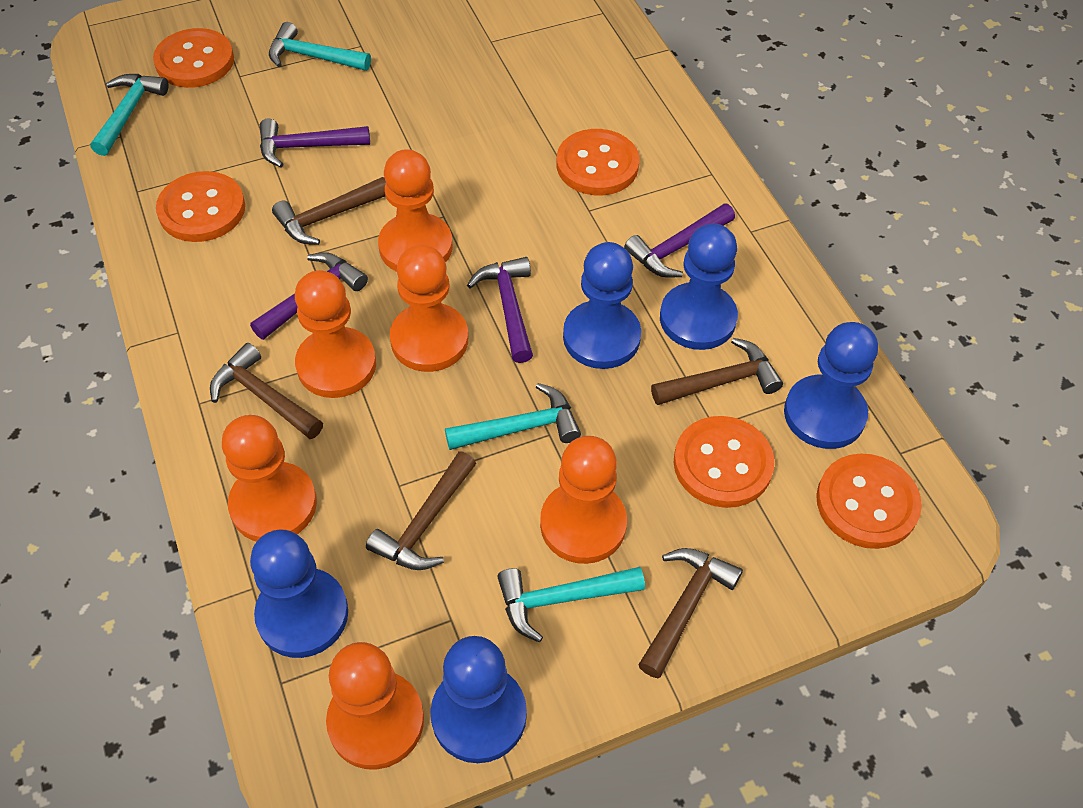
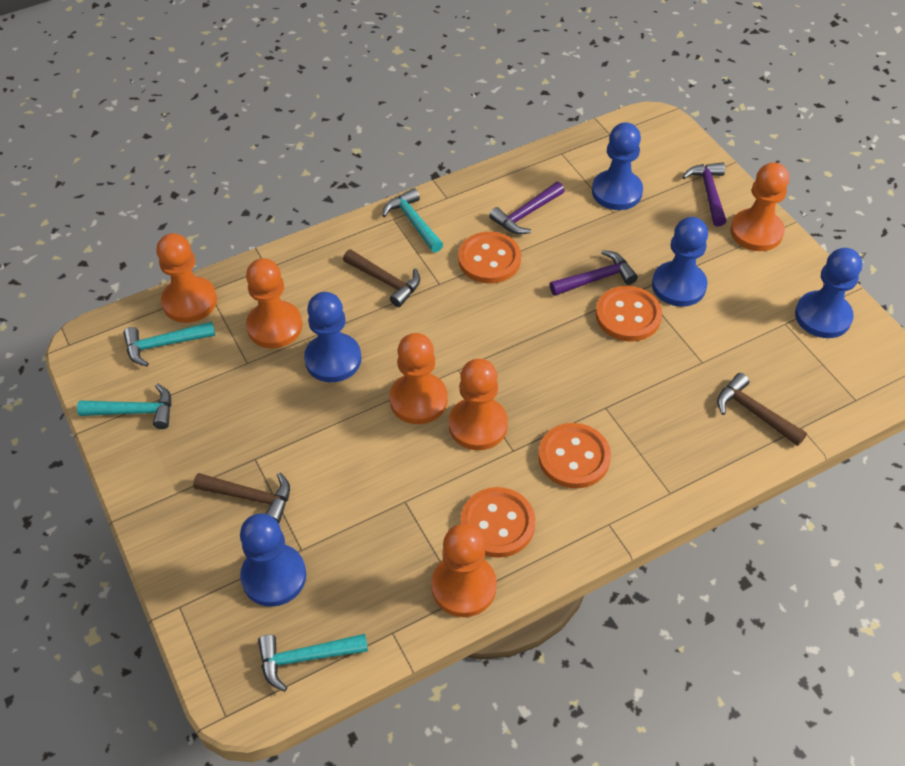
brown hammer: [210,343,323,439] [272,177,386,245] [366,451,476,570] [638,548,743,678] [651,338,783,405] = 5 -> [193,473,290,523] [343,249,420,307] [717,373,807,446] = 3
orange button: [153,28,234,88] [156,171,245,242] [557,129,639,195] [673,416,775,508] [816,454,922,549] = 5 -> [458,232,521,284] [461,487,535,558] [538,423,611,489] [596,286,662,342] = 4
purple hammer: [250,252,368,340] [260,119,370,167] [467,257,533,363] [624,203,735,278] = 4 -> [489,182,564,234] [550,250,638,296] [682,162,727,227] = 3

